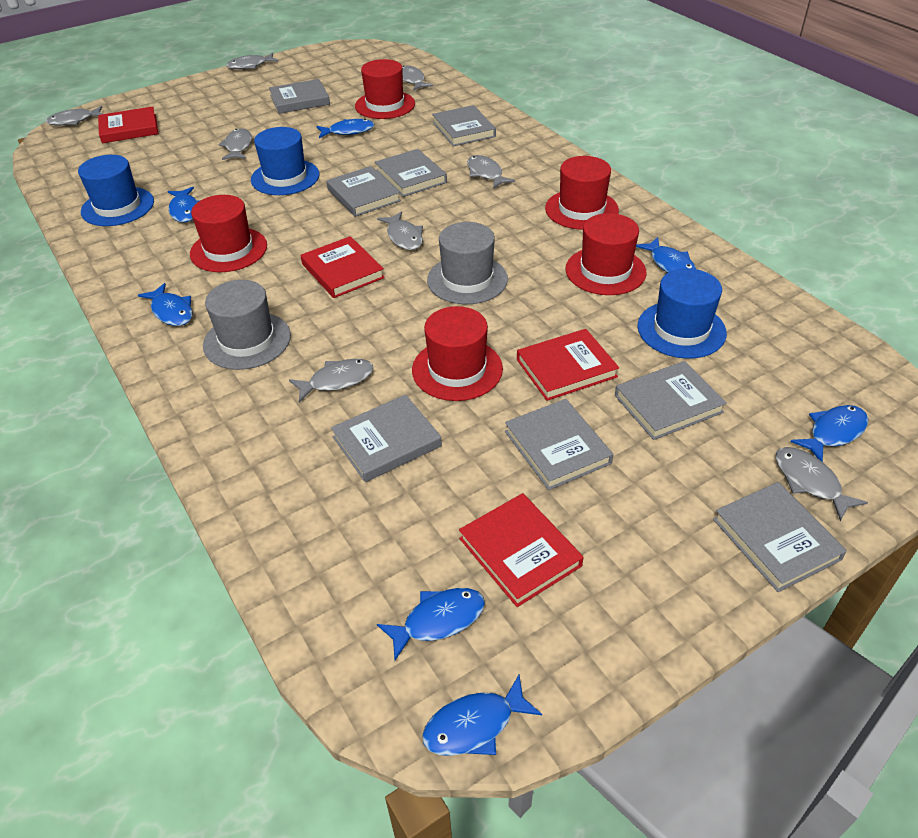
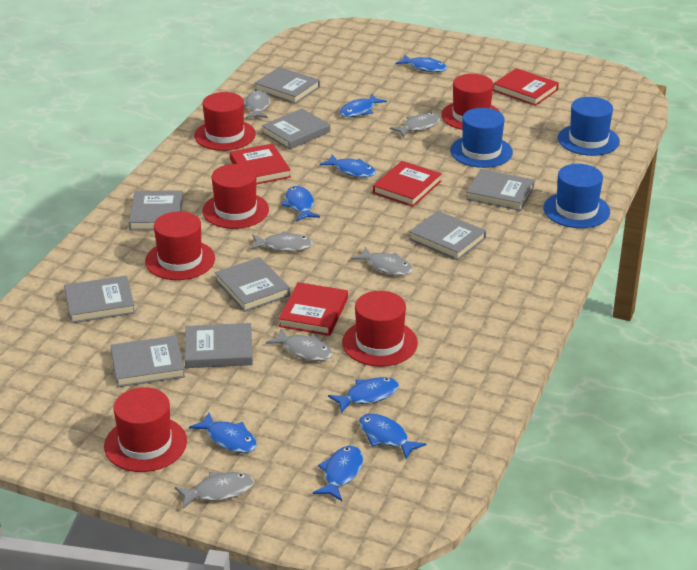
blue fish: [138,283,193,326] [168,187,199,222] [316,119,374,138] [377,588,485,660] [422,675,542,756] [636,237,696,273] [790,405,868,462] = 7 -> [189,413,257,453] [282,186,320,221] [313,446,363,501] [320,154,376,178] [328,377,399,413] [339,94,387,117] [359,414,426,459] [396,54,447,72] = 8
grey book: [269,79,330,114] [326,166,401,217] [331,394,442,482] [375,149,447,197] [432,105,496,146] [505,399,613,490] [615,361,727,440] [713,482,847,592] = 8 -> [64,275,135,323] [111,335,185,387] [128,191,183,230] [185,323,253,368] [215,257,290,312] [255,67,320,104] [261,108,330,150] [409,211,486,260] [466,169,534,211] = 9
grey fish: [46,106,103,125] [218,128,252,160] [226,53,278,69] [289,359,373,402] [377,211,423,250] [402,65,433,91] [467,155,515,189] [776,447,868,521] = 8 -> [175,472,254,509] [244,90,270,118] [250,231,313,252] [266,328,333,361] [351,247,413,276] [390,113,441,138] = 6
grey hat: [203,280,291,370] [427,222,508,304] = 2 -> none = 0
red hat: [190,195,267,272] [355,59,415,119] [412,306,503,401] [545,156,619,230] [566,213,647,295] = 5 -> [104,387,187,472] [145,211,215,280] [194,92,256,151] [202,164,269,229] [342,291,418,367] [441,74,500,130] = 6

